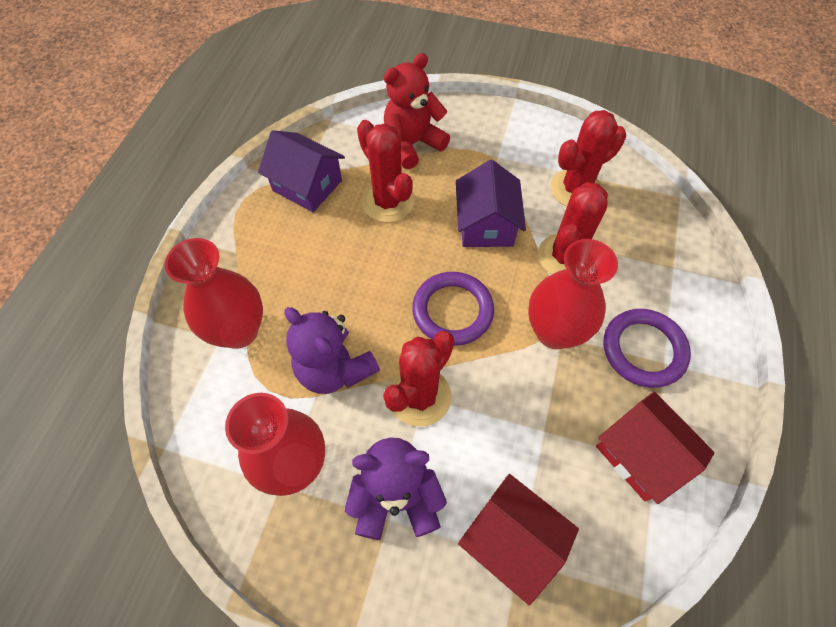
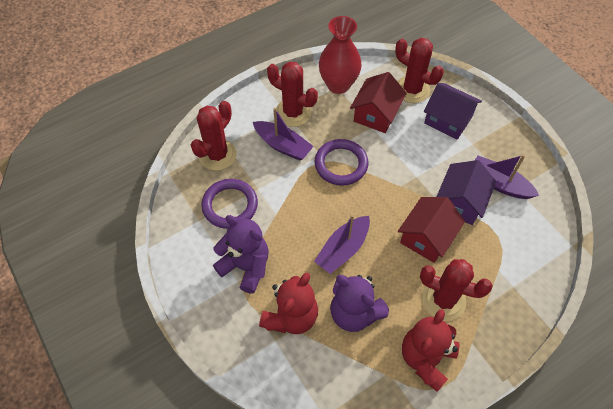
purple boat: none = 0 -> [253,108,314,161] [314,214,370,274] [474,155,539,199] = 3
red teddy bear: [384,53,450,169] = 1 -> [259,272,318,334] [402,309,460,392] = 2
red vase: [165,238,263,349] [225,393,325,496] [528,239,618,349] = 3 -> [319,16,362,94] = 1

